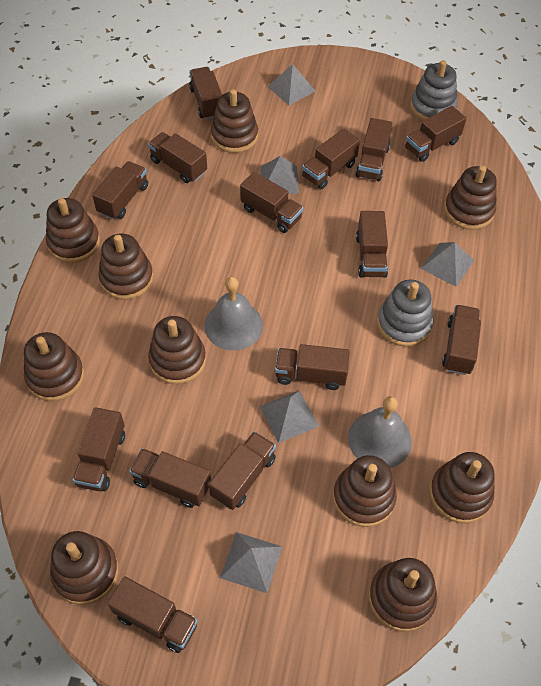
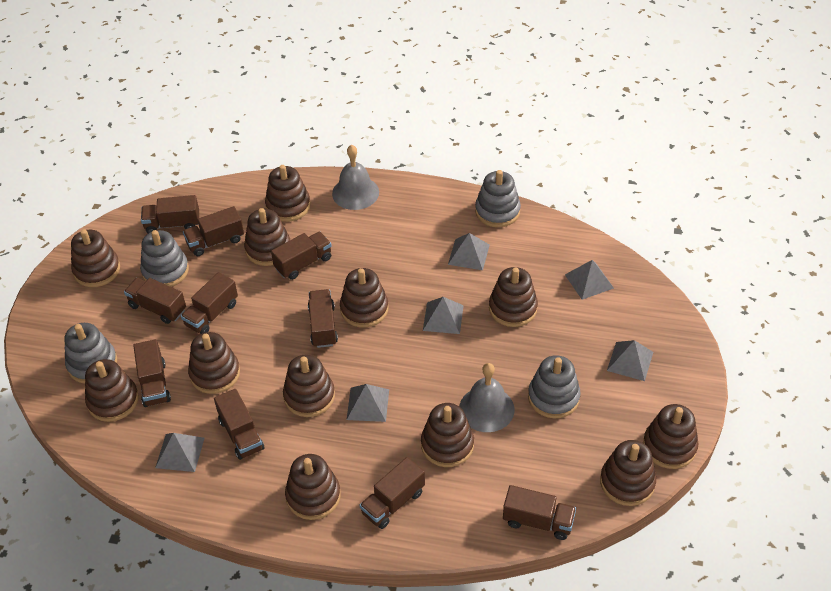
brown stacking toy: [24,332,84,401] [46,198,100,263] [50,531,118,605] [98,234,153,300] [148,316,206,384] [211,89,258,153] [333,455,397,527] [369,558,437,632] [430,452,495,523] [444,166,497,230] = 10 -> [71,229,120,287] [85,359,139,422] [188,332,240,394] [244,208,290,266] [265,165,310,222] [283,355,335,417] [285,454,341,520] [340,268,388,328] [421,403,474,467] [489,267,538,327] [600,440,656,506] [643,404,699,469] = 12
brown truck: [72,407,125,491] [92,161,148,220] [108,576,198,653] [129,448,211,508] [148,132,207,183] [189,67,222,120] [209,431,276,510] [240,172,303,233] [275,344,350,390] [302,129,360,189] [355,118,392,181] [356,211,388,278] [405,106,466,162] [442,305,481,375] = 14 -> [124,278,186,324] [133,339,171,407] [141,195,199,234] [181,272,238,334] [183,206,244,256] [214,389,264,460] [271,232,332,280] [308,289,338,348] [360,457,425,529] [503,485,576,540] = 10
grey pyramid: [220,532,282,593] [260,156,299,194] [260,390,319,443] [268,64,315,105] [421,242,474,287] = 5 -> [155,433,205,472] [347,384,389,422] [423,297,464,334] [448,233,490,270] [565,260,614,300] [607,340,653,381] = 6
grey stacking toy: [377,280,434,347] [410,60,458,121] = 2 -> [64,323,117,383] [140,230,189,287] [475,170,521,227] [528,355,581,419] = 4

